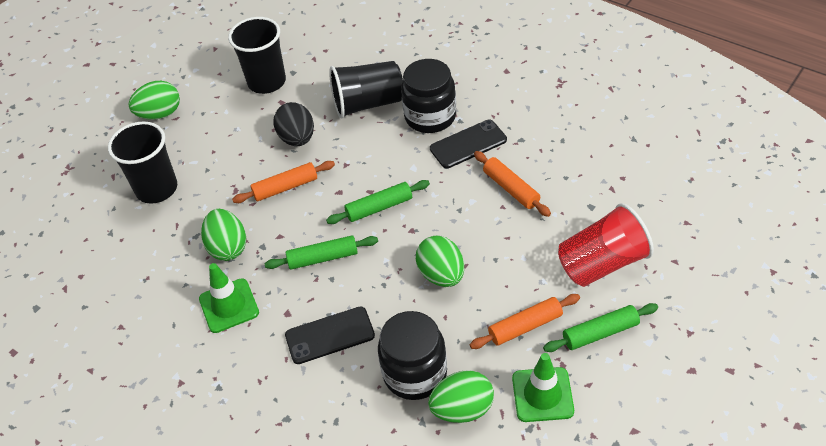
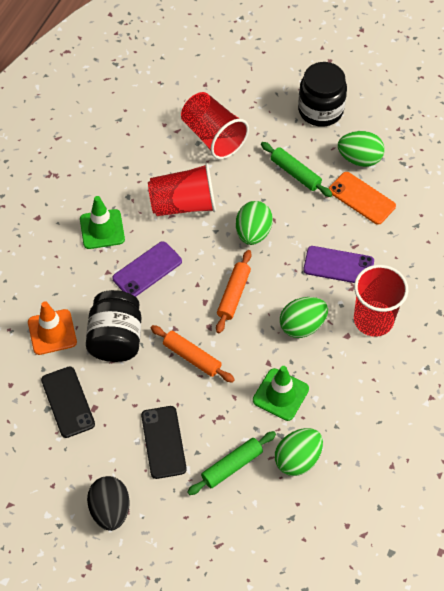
black cup: [108,121,177,204] [228,17,286,94] [329,61,403,118] = 3 -> none = 0
green rolling pin: [265,235,378,270] [326,180,430,224] [543,303,658,352] = 3 -> [188,431,276,495] [261,142,332,197] = 2
orange phone: none = 0 -> [329,172,396,225] = 1
orange rolling pin: [232,161,335,203] [470,294,580,349] [474,151,551,217] = 3 -> [151,325,235,383] [216,250,252,333] = 2
orange traffic cone: none = 0 -> [28,301,77,355] = 1
purple phone: none = 0 -> [112,241,182,297] [303,246,374,283] = 2
red cup: [558,203,654,287] = 1 -> [148,163,216,216] [181,92,249,159] [354,265,408,337] = 3

